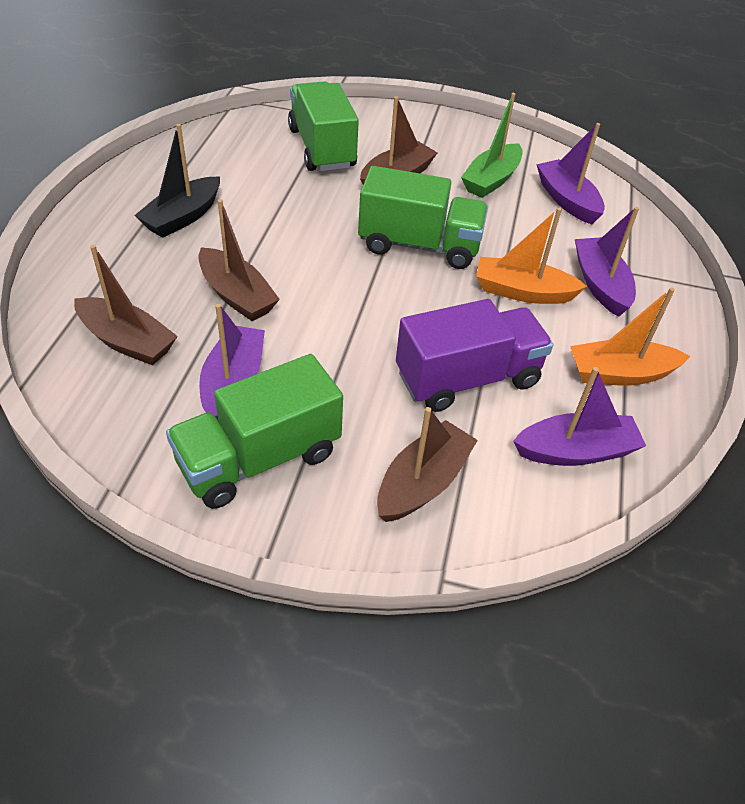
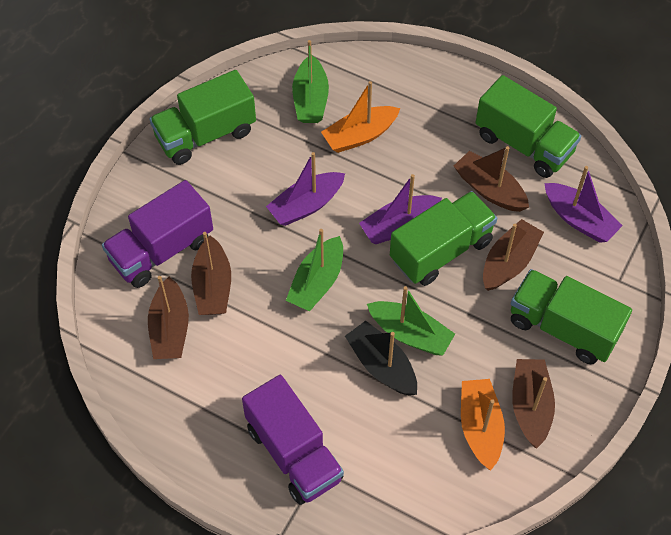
brown boat: [74,245,178,365] [198,199,280,321] [360,96,437,184] [377,407,478,522] = 4 -> [148,276,189,359] [191,232,231,315] [454,146,529,212] [483,219,544,291] [512,359,555,448] = 5
green boat: [461,93,522,198] = 1 -> [286,229,343,311] [292,40,329,123] [367,286,455,356] = 3
green truck: [166,354,343,509] [288,81,359,171] [358,166,488,269] = 3 -> [149,70,256,165] [390,191,497,286] [476,75,581,178] [511,269,632,364] = 4
purple boat: [199,304,265,420] [513,367,646,466] [536,123,605,224] [575,207,639,317] = 4 -> [266,152,345,226] [359,174,442,244] [544,166,623,243] = 3
purple truck: [396,299,553,412] = 1 -> [102,180,213,288] [242,375,344,505] = 2

